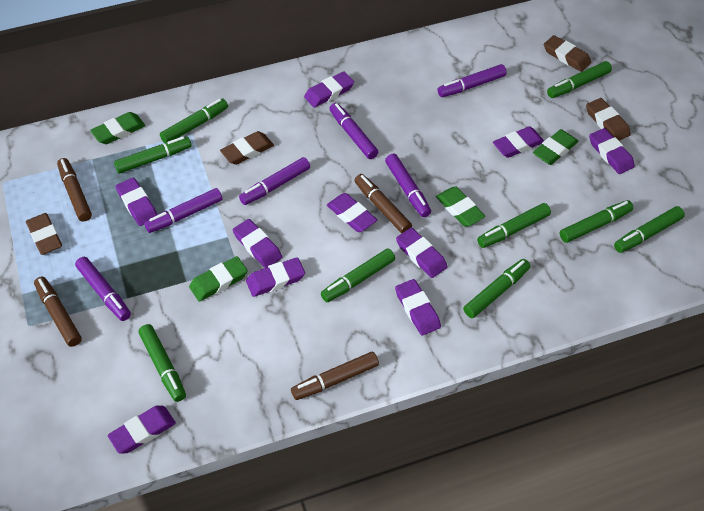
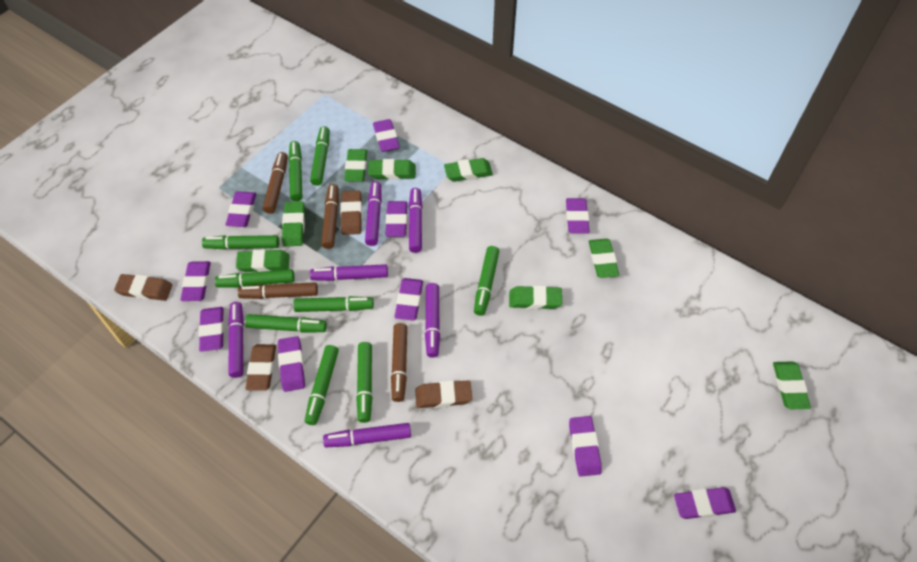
green eraser: [90,112,145,144] [189,256,248,302] [436,186,485,227] [533,129,578,165] = 4 -> [236,249,290,272] [282,201,305,246] [344,149,367,182] [368,159,416,180] [444,158,493,182] [509,286,562,309] [589,239,619,278] [773,361,811,409] = 8

